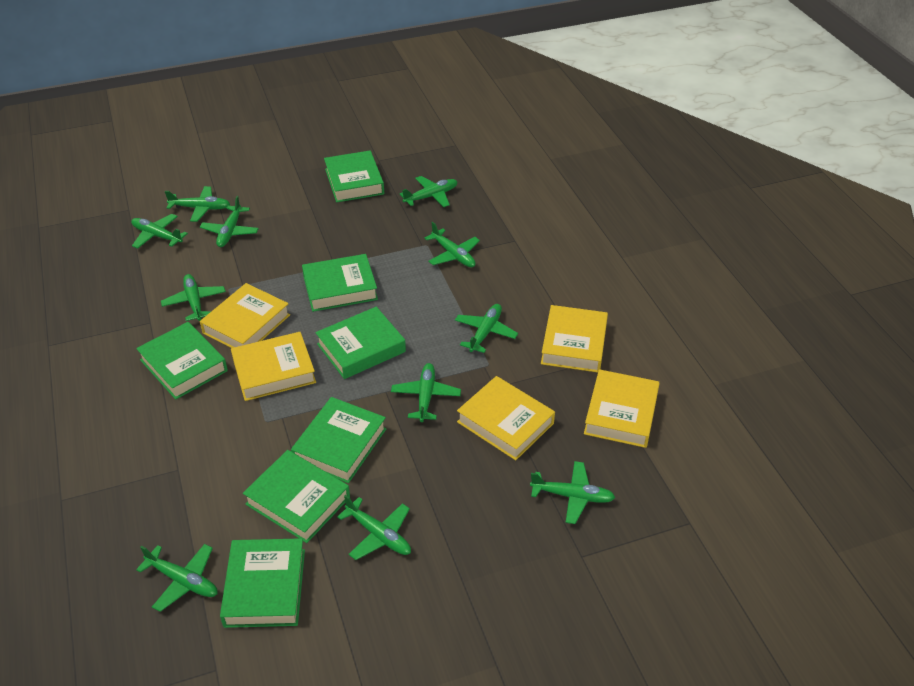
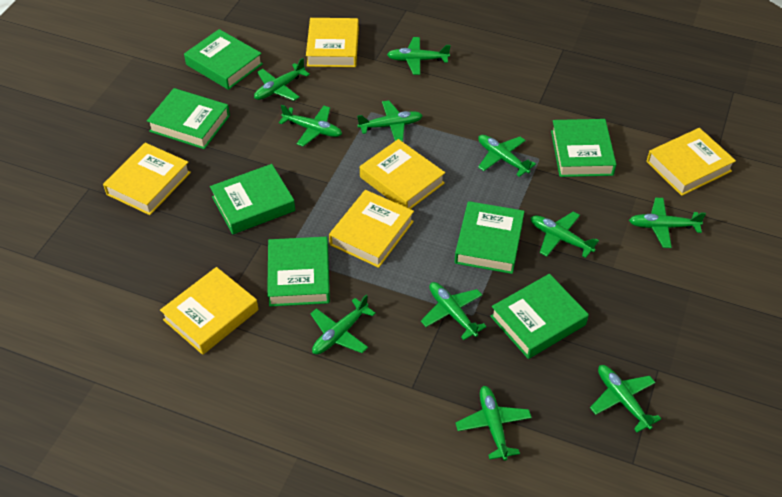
yellow book: [200,283,290,348] [231,332,316,401] [457,376,555,460] [541,305,608,372] [584,369,660,448] = 5 -> [103,143,191,215] [160,267,258,355] [306,18,359,67] [329,190,414,268] [360,139,445,209] [646,128,736,196] = 6

